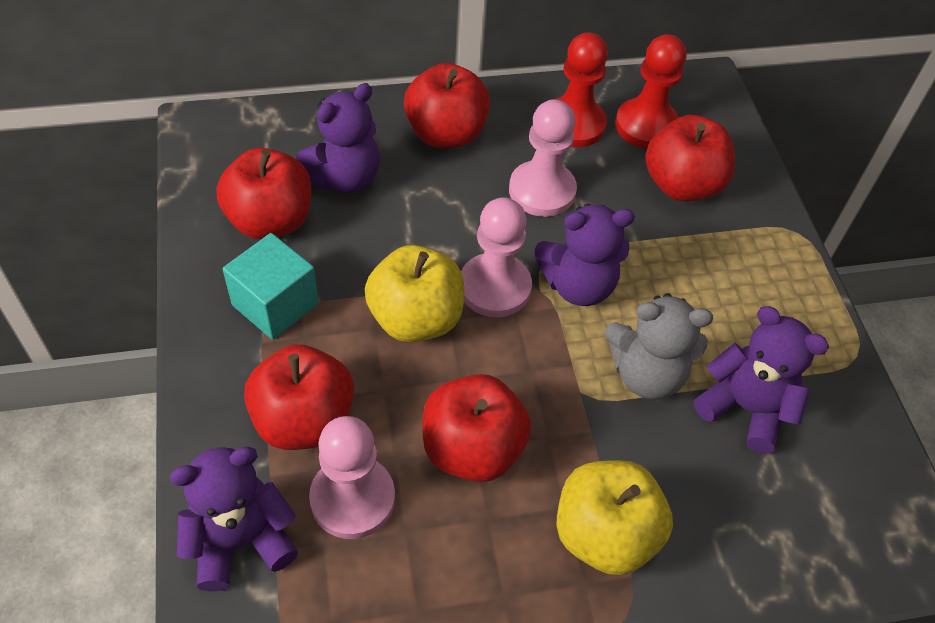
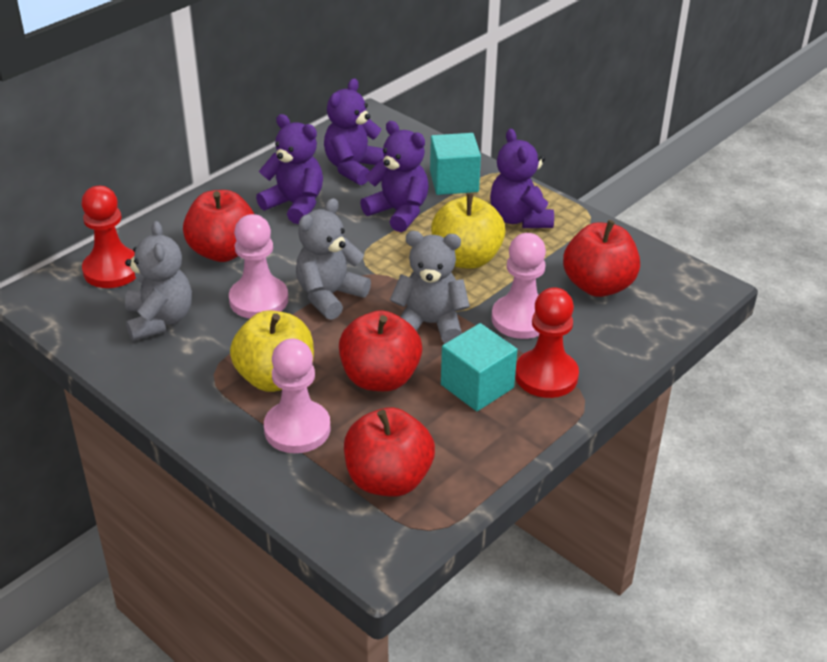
grey teddy bear: [605,293,713,399] = 1 -> [125,221,192,341] [296,198,371,320] [390,231,470,343] = 3
red apple: [216,148,311,240] [244,344,354,450] [404,63,490,148] [423,374,531,482] [645,115,735,201] = 5 -> [183,190,254,262] [339,310,422,391] [344,407,435,497] [563,220,640,297] = 4
turquoise cube: [223,233,319,340] = 1 -> [430,133,481,195] [441,323,517,411] = 2

